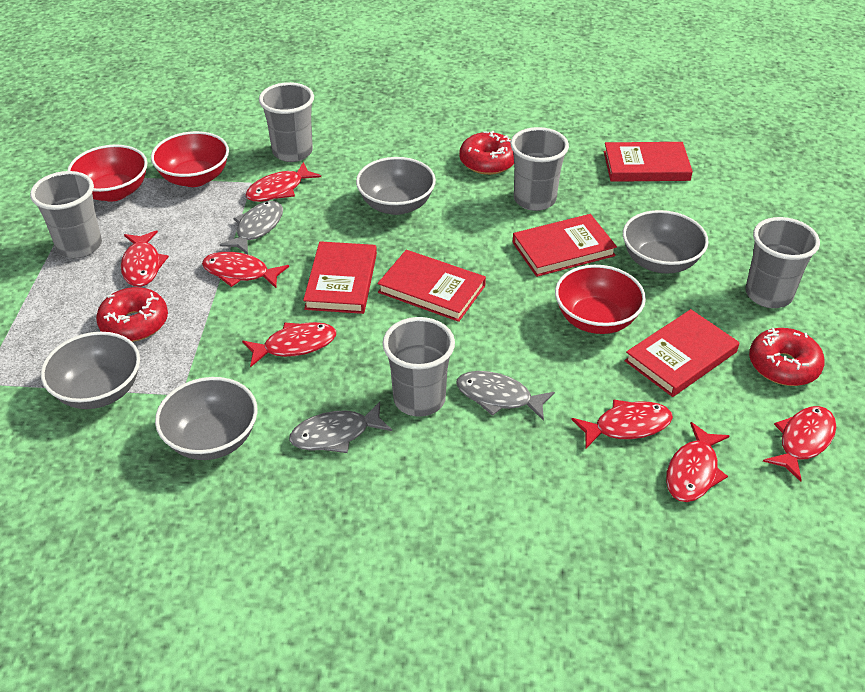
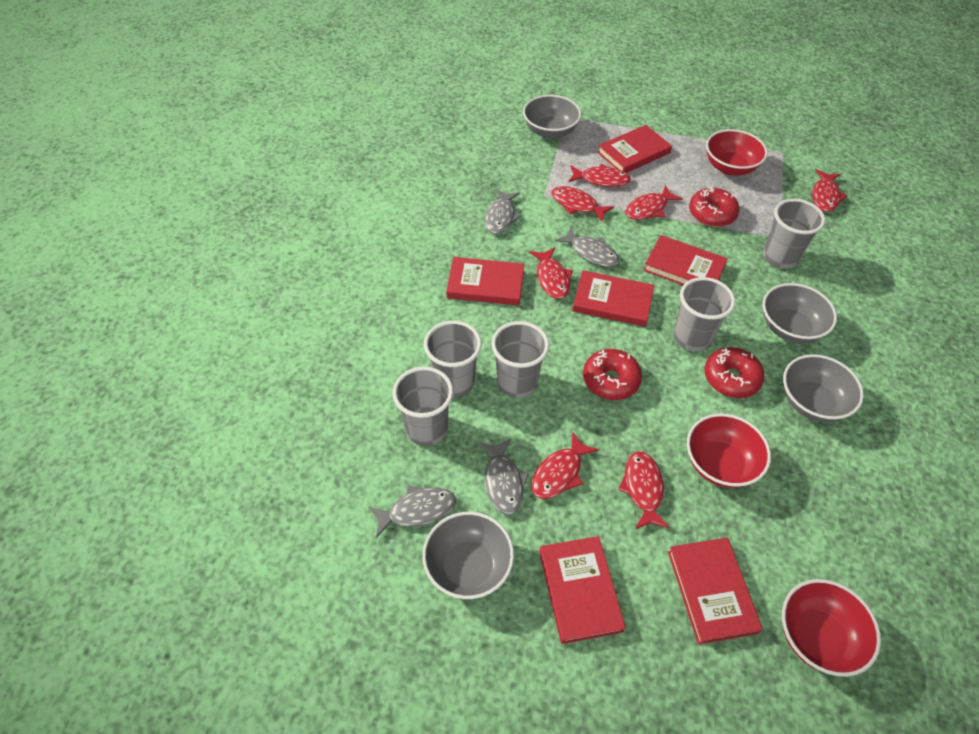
grey fish: [219,201,283,254] [289,402,392,453] [456,371,555,421] = 3 -> [369,486,456,538] [479,439,529,515] [484,189,521,234] [555,227,619,267] = 4
red book: [303,241,377,314] [378,250,486,322] [513,214,617,277] [604,142,693,182] [625,309,739,397] = 5 -> [446,257,524,305] [539,536,626,644] [572,270,654,327] [597,125,672,173] [643,235,728,285] [668,537,763,645] = 6

